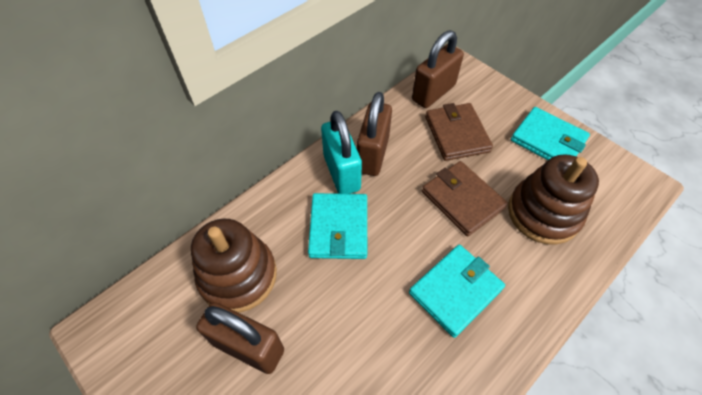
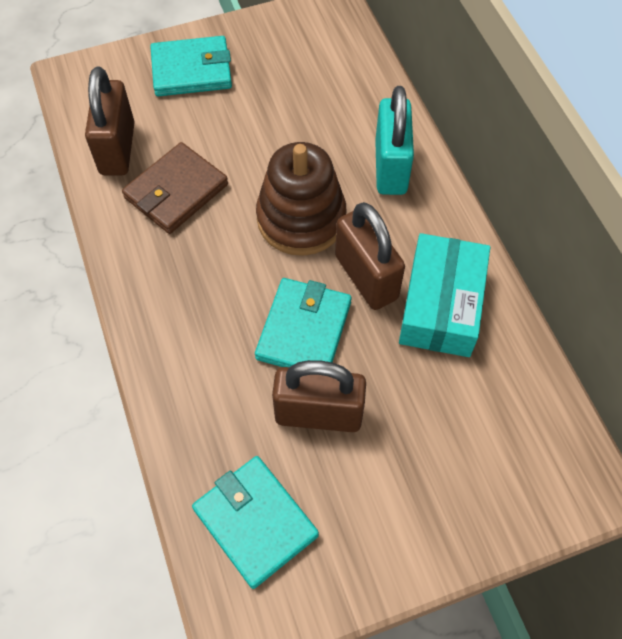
brown stacking toy: [191,219,277,313] [508,154,599,245] = 2 -> [256,142,346,256] = 1
brown wallet: [422,161,508,237] [425,103,493,161] = 2 -> [122,142,228,234] = 1
turquoise box: none = 0 -> [399,233,490,357] = 1

